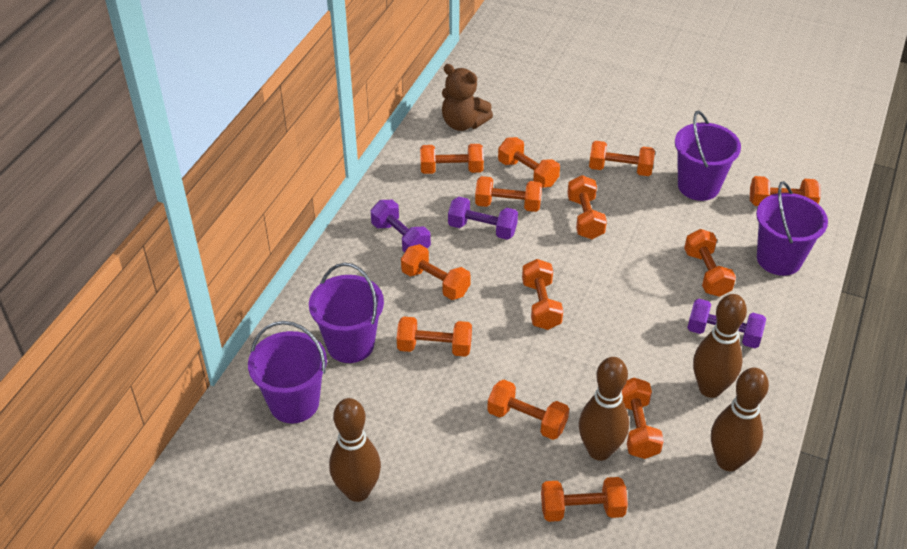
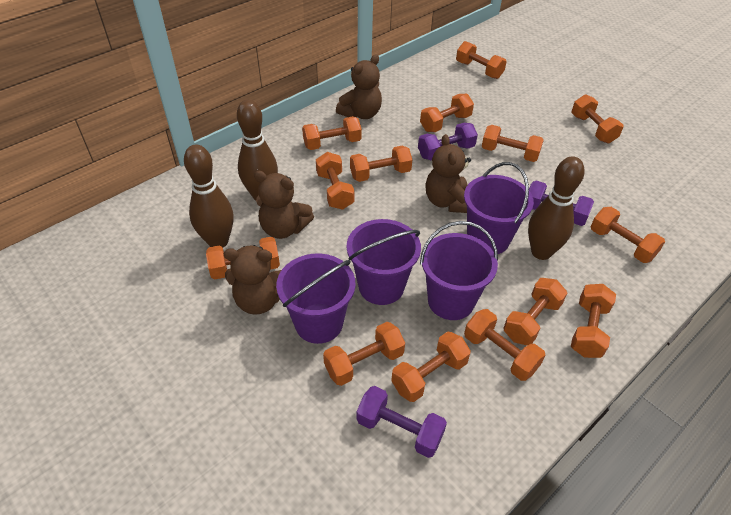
brown bowling pin: [329,398,381,502] [579,357,629,461] [693,294,747,398] [711,367,769,471] = 4 -> [184,145,234,247] [237,99,278,201] [528,156,585,260] = 3
brown teddy bear: [442,64,493,131] = 1 -> [224,245,281,315] [254,171,314,239] [336,54,382,119] [425,134,471,213] = 4
orange dumbbell: [397,317,472,357] [401,244,471,300] [420,144,484,174] [475,176,542,212] [487,380,569,440] [498,137,560,188] [522,259,563,330] [541,477,628,522] [567,175,607,239] [589,141,655,176] [622,378,664,459] [684,229,736,297] [750,176,821,206] = 13 -> [206,237,280,280] [302,116,362,150] [316,152,354,210] [323,322,405,386] [350,146,412,182] [391,332,471,402] [420,94,474,132] [456,41,507,79] [464,309,545,381] [482,125,544,162] [503,278,567,346] [571,94,624,144] [571,284,616,358] [591,207,665,263] = 14

